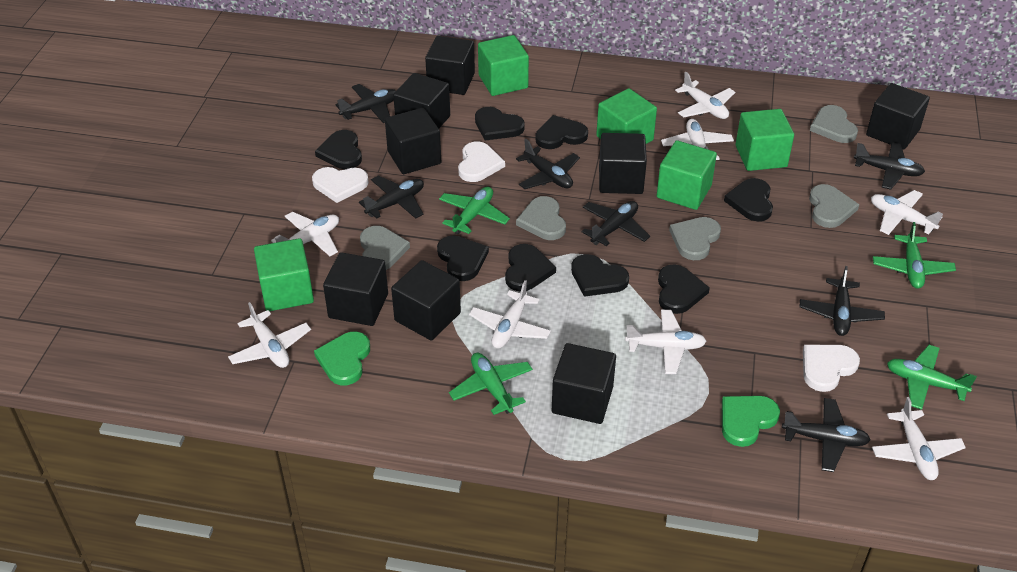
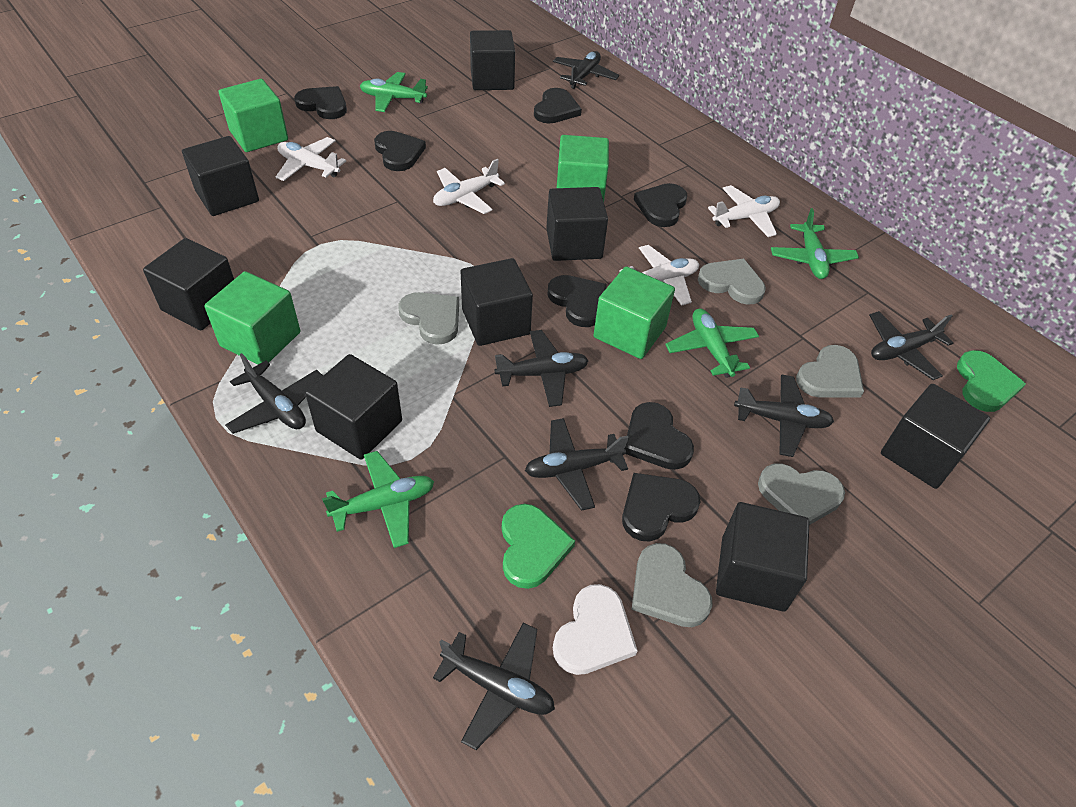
black heart: [315,130,362,169] [437,235,489,281] [475,107,525,141] [505,244,556,292] [535,115,588,149] [571,254,629,297] [658,264,710,314] [724,178,773,221] = 8 -> [294,86,347,119] [374,131,426,171] [534,88,582,124] [548,275,607,327] [622,473,701,542] [625,402,694,470] [634,183,687,227] = 7
green cube: [254,238,314,311] [478,35,529,96] [596,88,657,144] [657,140,717,210] [736,109,794,171] = 5 -> [205,271,300,365] [219,79,288,152] [557,135,609,202] [594,266,675,359] = 4
white heart: [312,167,369,203] [458,141,505,182] [803,345,860,392] = 3 -> [553,584,638,675] = 1
white plane: [228,302,311,368] [271,212,339,256] [469,280,551,349] [625,310,706,374] [661,119,734,160] [675,72,735,119] [871,190,943,235] [872,397,966,480] = 8 -> [276,137,346,181] [433,159,505,214] [619,245,699,306] [708,185,780,237] = 4

